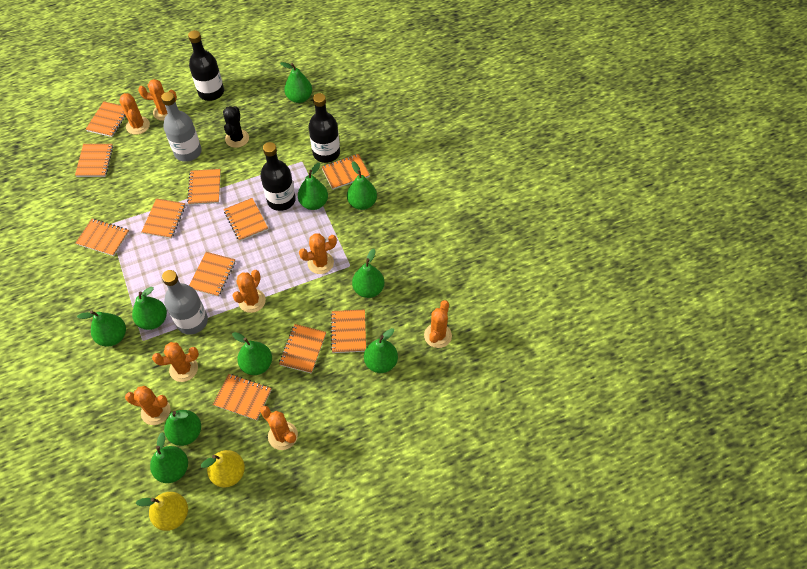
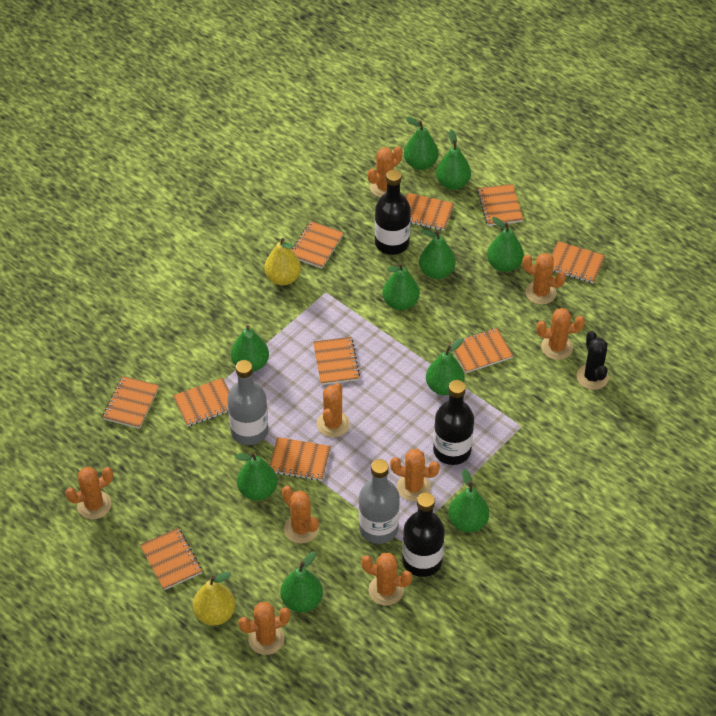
orange cactus: [119,93,150,135] [125,386,170,425] [138,79,177,121] [152,342,199,382] [233,270,266,313] [260,406,298,450] [299,233,337,274] [424,300,452,348] = 8 -> [65,467,113,519] [238,602,290,655] [282,486,319,543] [317,383,350,437] [361,553,412,606] [368,146,402,197] [390,449,440,501] [522,253,566,304] [536,308,585,360] = 9
orange notebook: [75,144,113,177] [76,219,129,256] [86,101,126,137] [142,198,185,239] [187,169,221,205] [189,252,235,297] [213,374,272,420] [224,198,268,241] [279,324,326,374] [322,154,370,190] [330,309,366,353] = 11 -> [103,376,159,429] [140,528,202,590] [173,378,230,427] [270,437,331,481] [292,221,344,269] [313,337,360,385] [405,193,454,231] [450,328,513,373] [477,184,523,226] [551,241,605,284] = 10

